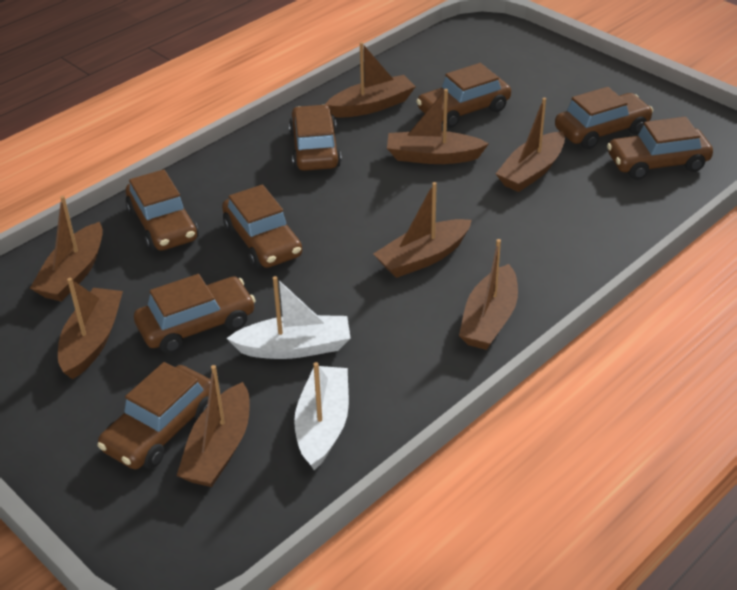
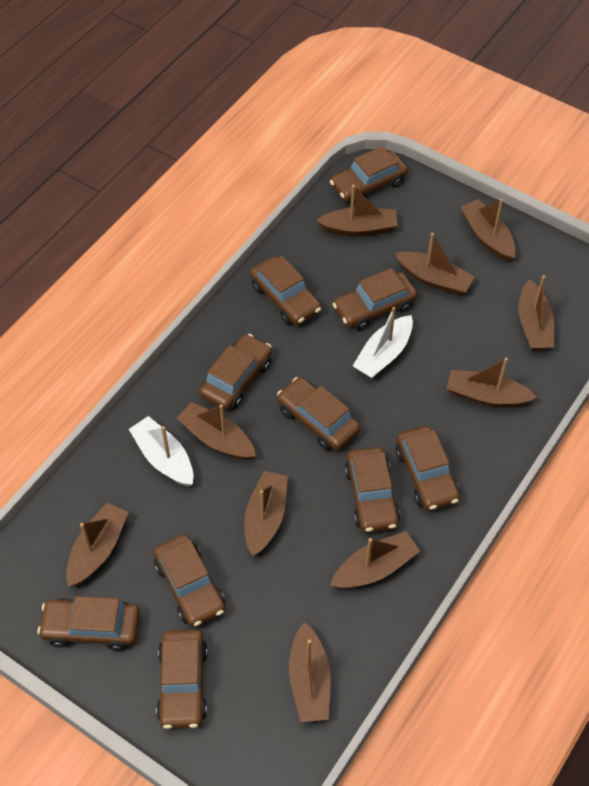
brown boat: [30,196,103,302] [58,278,123,379] [177,365,250,487] [325,42,416,118] [373,182,472,278] [387,89,489,164] [459,239,518,350] [496,98,565,192] = 8 -> [66,503,129,587] [176,402,256,460] [244,471,288,556] [289,622,331,722] [316,185,398,236] [330,531,420,589] [395,233,475,295] [447,357,537,407] [461,199,516,262] [518,275,554,350] = 10
brown car: [97,362,211,469] [126,169,199,251] [134,274,256,353] [222,184,302,268] [289,105,342,171] [416,63,511,128] [555,87,653,149] [607,117,713,180] = 8 -> [38,596,140,651] [153,534,225,627] [156,630,208,729] [199,334,272,410] [250,256,321,325] [277,377,360,451] [330,146,408,205] [333,268,417,331] [344,447,400,533] [396,426,460,511] = 10

